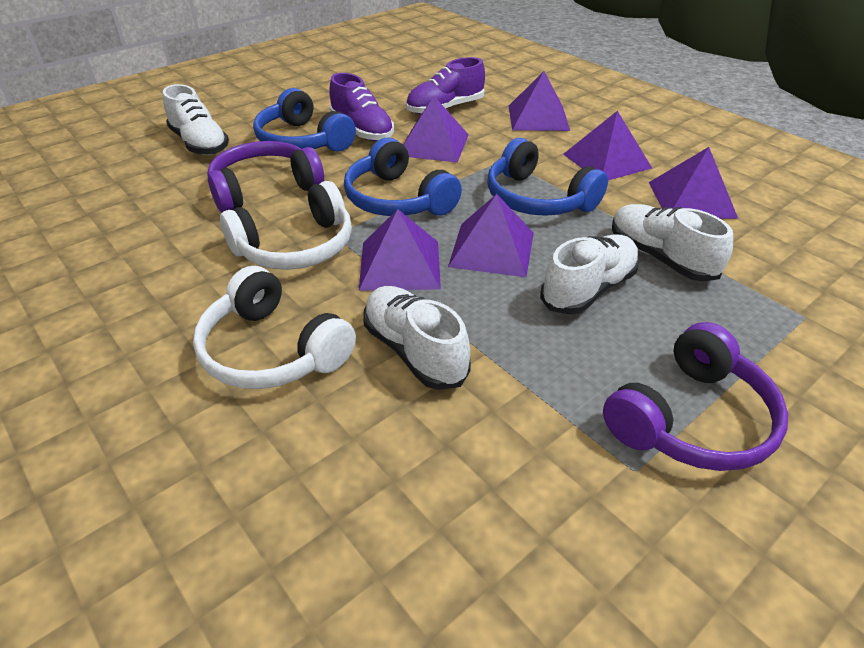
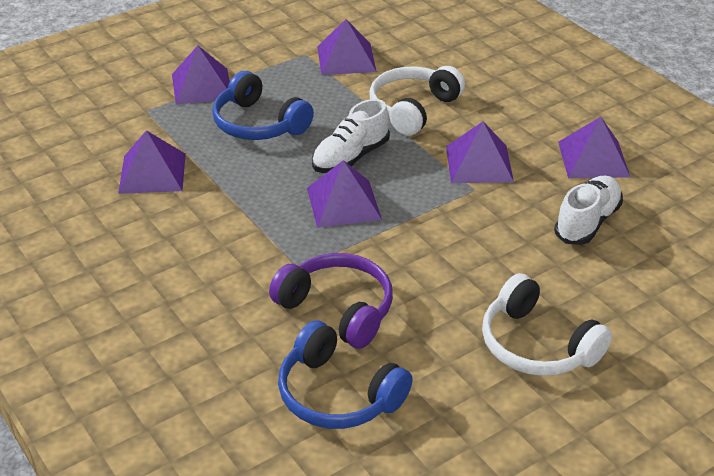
blue headphones: [253,88,356,151] [344,138,462,216] [487,138,608,216] = 3 -> [212,71,314,140] [278,320,412,429] = 2
purple headphones: [207,141,324,213] [603,322,788,471] = 2 -> [269,253,393,349] = 1
purple shoe: [329,73,394,141] [406,57,485,115] = 2 -> none = 0
white shoe: [163,84,229,155] [363,286,471,390] [540,234,640,315] [612,204,733,282] = 4 -> [312,99,390,173] [554,176,623,245] = 2

